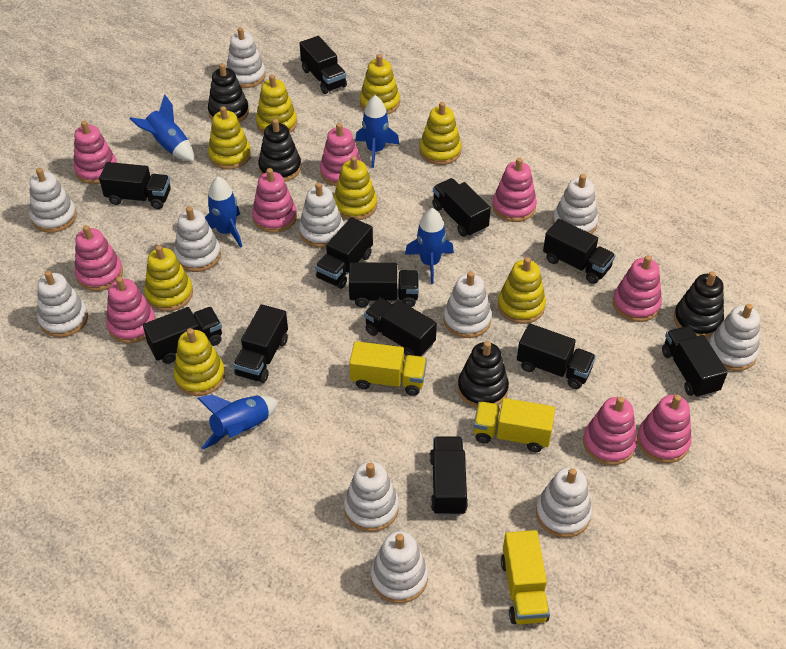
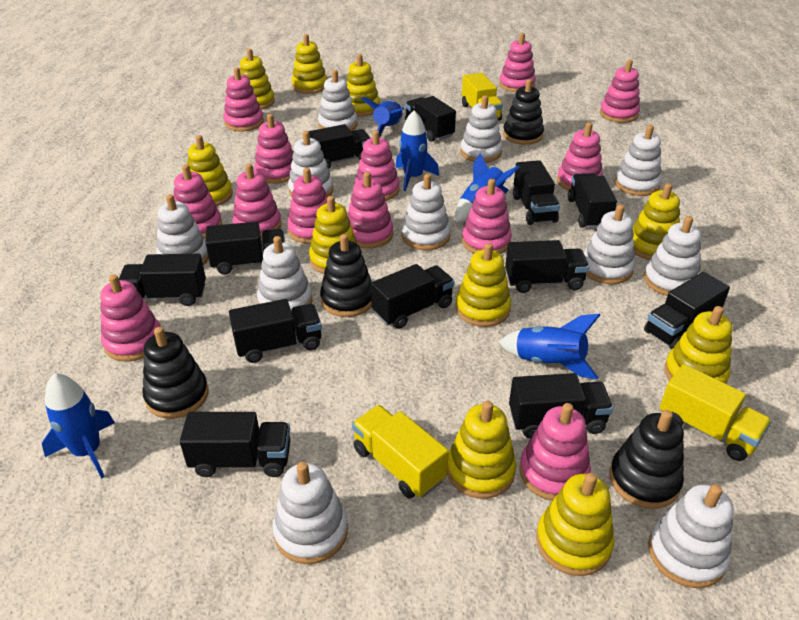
pink stacking toy: [74,121,117,184] [75,225,123,291] [106,276,156,344] [252,168,297,233] [320,123,361,186] [492,158,537,222] [583,397,637,465] [613,255,662,322] [637,395,692,463] = 9 -> [100,274,161,362] [173,165,222,239] [224,67,264,132] [232,163,282,238] [254,114,294,184] [287,168,327,244] [347,172,393,248] [355,130,400,201] [462,179,512,254] [499,33,536,92] [519,403,591,501] [557,122,603,191] [600,60,640,123] = 13
yellow stacking toy: [144,245,193,312] [174,328,225,396] [208,106,251,169] [256,74,297,134] [334,156,377,220] [360,54,400,115] [419,102,461,165] [498,257,546,324] = 8 -> [187,135,233,206] [240,49,275,110] [292,34,328,94] [309,196,357,274] [347,54,380,117] [447,401,516,499] [456,243,511,327] [536,473,614,576] [632,183,680,260] [664,306,732,384] = 10

